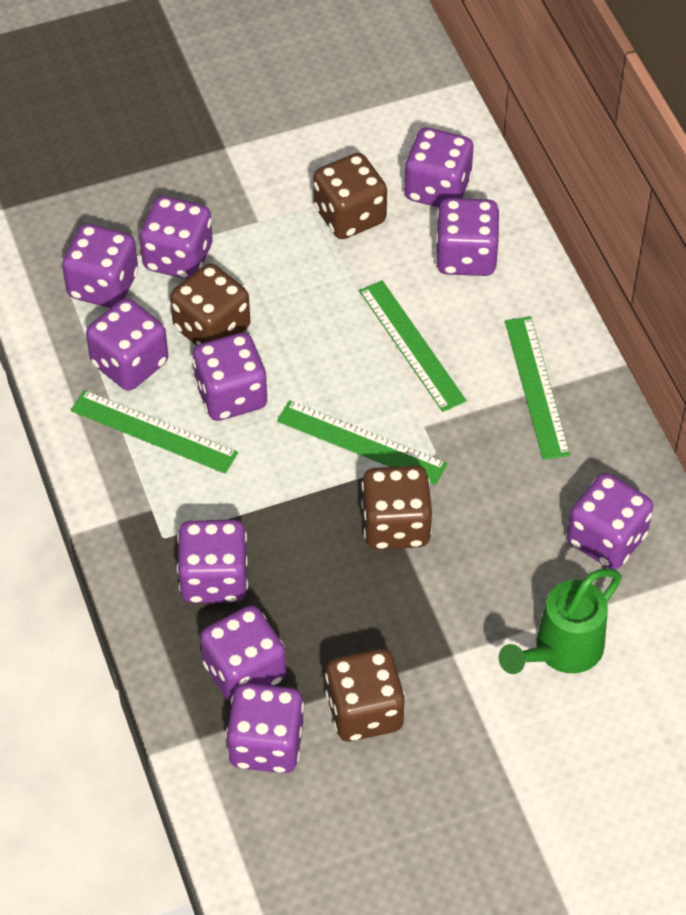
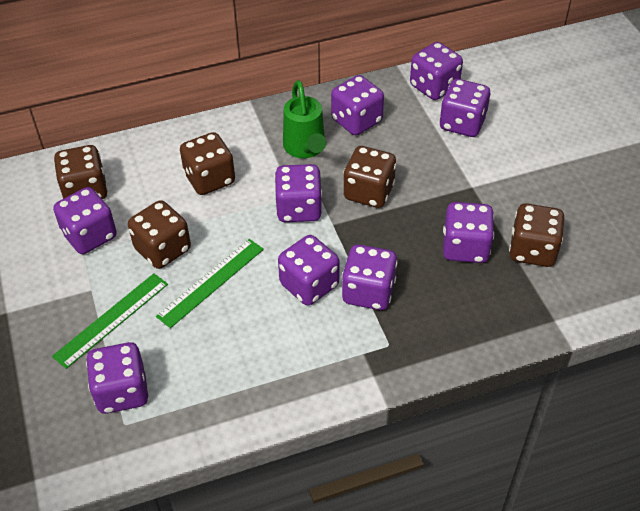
brown dice: [170,264,250,346] [313,153,387,239] [325,648,406,742] [361,466,432,550] = 4 -> [54,145,108,199] [128,200,191,269] [180,132,235,195] [344,146,397,208] [509,203,564,267] = 5
green ruler: [71,390,238,474] [277,400,448,485] [359,280,467,412] [505,316,570,460] = 4 -> [52,273,168,369] [156,239,264,328] = 2
purple dice: [62,224,138,308] [86,298,169,391] [139,196,213,279] [177,520,248,603] [192,333,267,421] [200,605,286,703] [226,683,304,773] [404,127,473,208] [435,198,500,276] [567,473,653,570] = 10 -> [53,187,117,254] [86,342,148,414] [274,164,322,222] [278,235,340,306] [331,75,384,135] [342,244,398,310] [410,42,463,100] [439,79,490,137] [443,202,494,263] = 9

